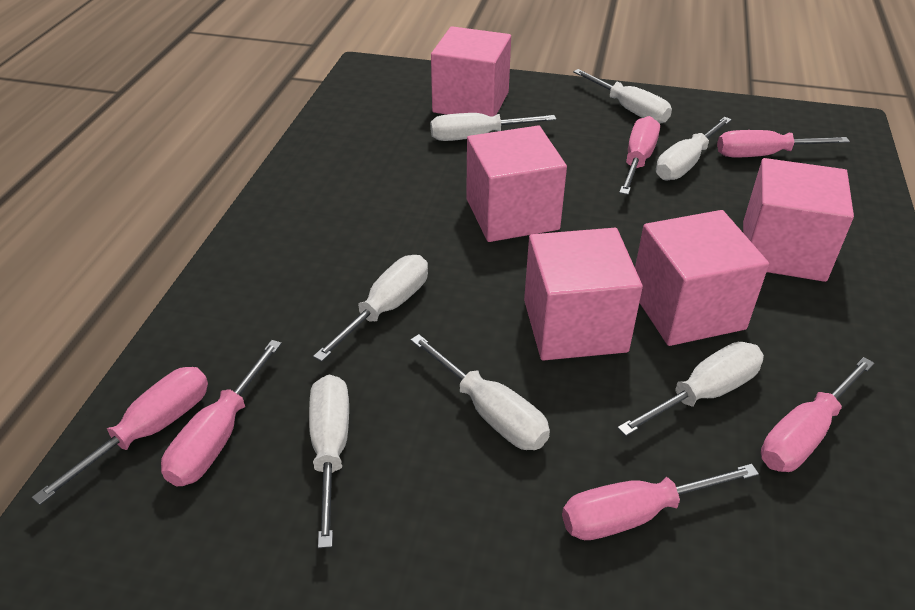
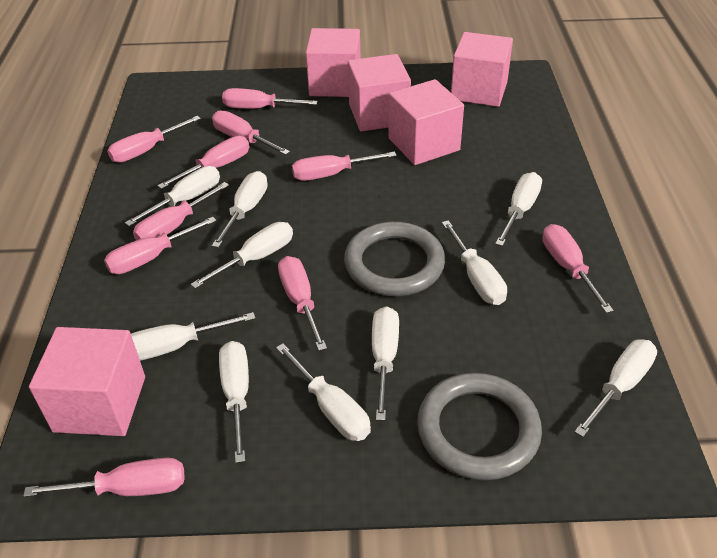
grey ring: none = 0 -> [344,222,445,296] [417,373,542,481] = 2
pink screwdriver: [32,367,208,505] [161,340,282,486] [562,464,759,540] [619,116,660,195] [717,130,850,157] [761,357,875,472] = 6 -> [24,458,185,497] [104,217,217,274] [107,116,201,163] [133,182,229,240] [157,136,249,189] [212,110,290,155] [222,88,318,109] [278,256,327,351] [292,151,397,181] [542,224,614,313] = 10
white screwdriver: [309,375,349,548] [313,255,428,362] [410,334,550,450] [430,113,556,141] [573,69,672,124] [617,342,764,436] [656,117,732,180] = 7 -> [125,166,220,226] [131,312,256,361] [190,222,293,289] [212,171,268,248] [219,341,249,463] [276,344,371,441] [372,306,399,421] [442,220,507,305] [495,172,542,246] [575,339,657,437] = 10

